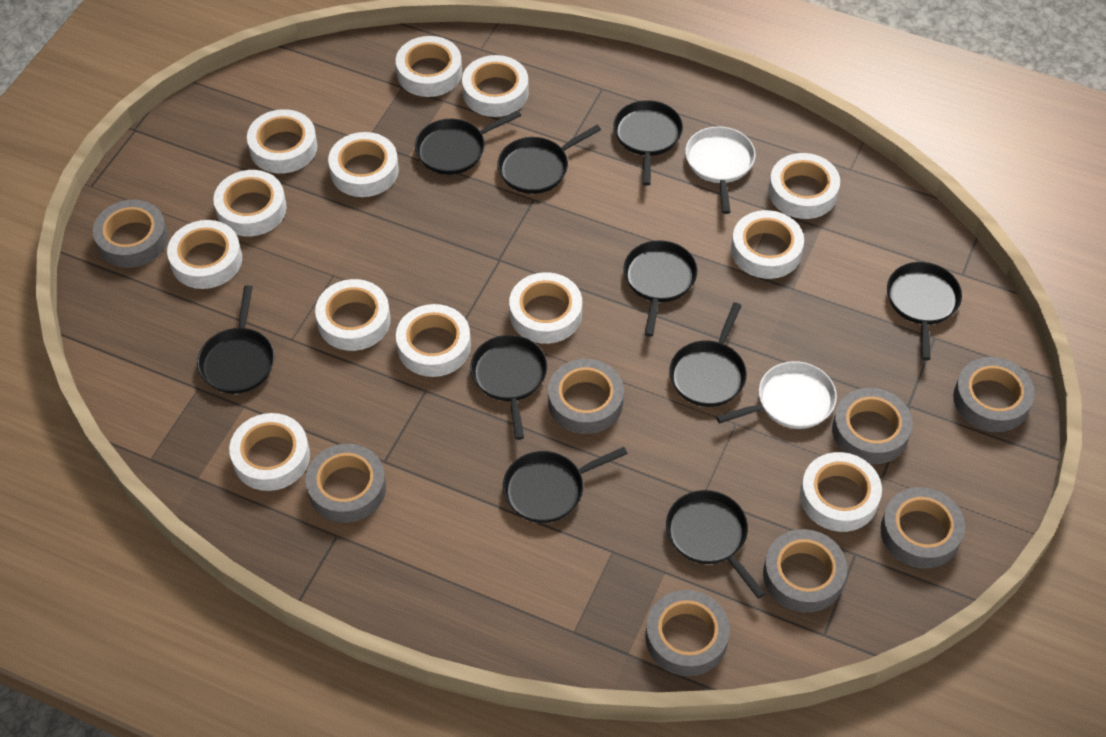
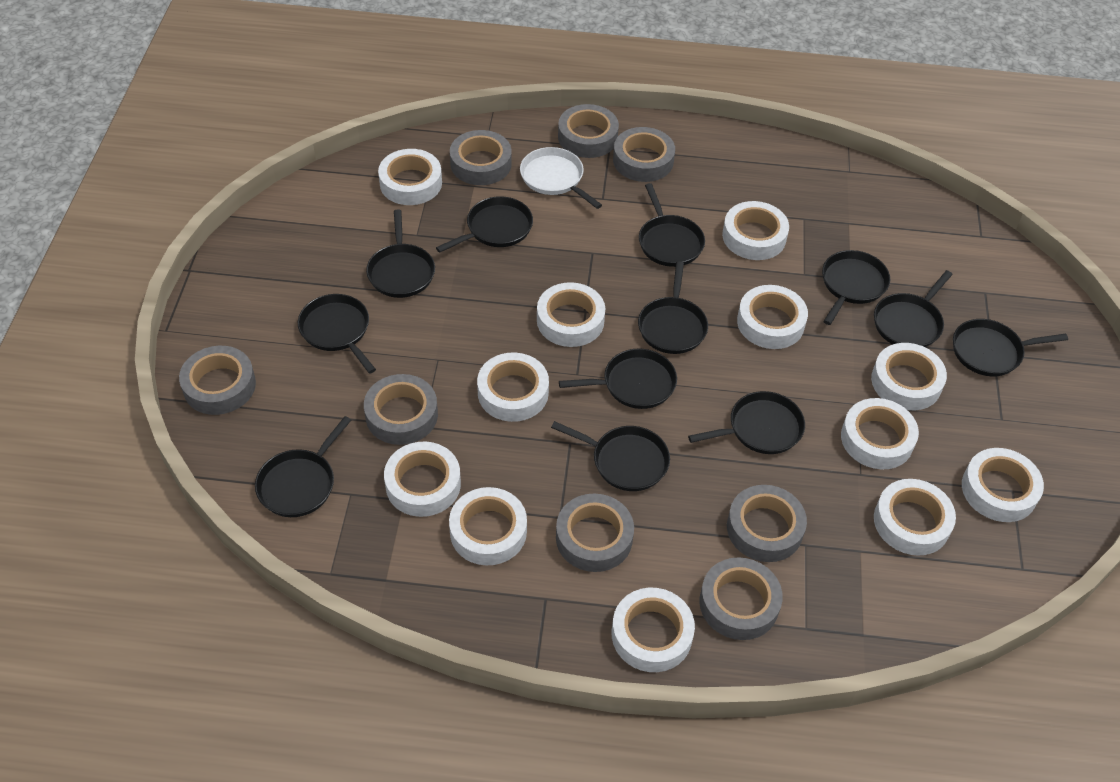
black pan: [197,285,274,394] [415,110,521,175] [470,335,547,440] [498,125,601,194] [503,447,628,523] [614,100,683,186] [623,240,697,337] [666,490,765,599] [669,302,747,407] [887,262,962,360] = 10 -> [255,416,351,517] [298,294,376,374] [366,209,435,298] [436,196,533,253] [551,421,670,491] [559,348,677,409] [638,261,708,354] [639,183,705,267] [688,391,805,454] [822,250,890,325] [874,270,953,347] [953,319,1068,376] = 12
white pan: [685,126,755,214] [716,361,837,429] = 2 -> [520,147,602,209] = 1
white tape: [167,220,242,289] [213,170,287,236] [229,413,310,491] [247,109,317,173] [315,279,391,351] [328,132,399,197] [396,36,462,97] [396,304,471,377] [462,55,529,117] [509,272,582,344] [731,210,804,279] [769,153,840,219] [800,452,882,532] = 13 -> [378,149,442,205] [384,442,461,517] [449,487,527,565] [477,353,549,422] [537,282,605,347] [612,588,695,672] [722,201,789,260] [737,285,808,349] [841,398,919,469] [871,343,947,410] [874,479,956,556] [962,448,1044,522] = 12

